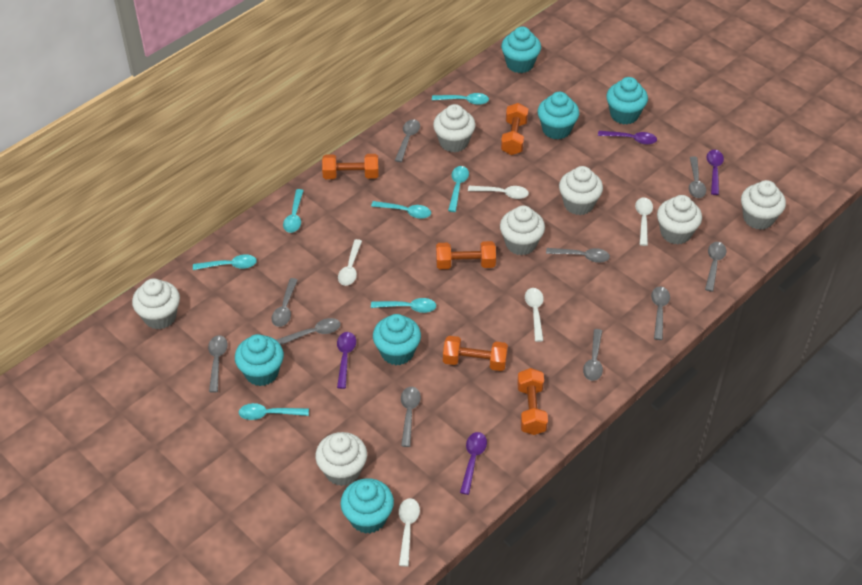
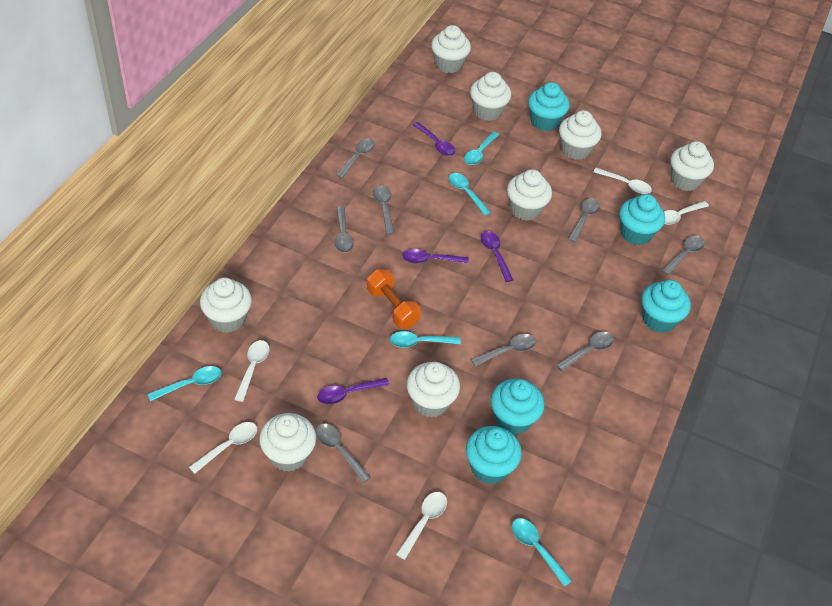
grey spoon: [208,335,228,393] [271,278,298,327] [276,318,341,345] [395,119,420,162] [401,387,421,447] [546,248,610,263] [583,329,603,381] [651,287,670,340] [689,156,706,198] [705,242,726,292] = 10 -> [316,424,371,483] [335,206,354,253] [336,138,375,178] [373,185,394,234] [471,334,536,366] [556,332,614,371] [568,198,600,242] [662,236,705,275] = 8
orange dumbbell: [322,154,379,179] [436,241,496,269] [443,336,508,371] [501,103,528,155] [517,368,548,435] = 5 -> [367,269,421,328] = 1
turquoise cupcake: [235,334,284,386] [341,478,394,534] [373,314,421,365] [501,27,541,73] [537,92,579,140] [606,77,648,125] = 6 -> [466,426,522,484] [491,379,545,435] [528,82,570,131] [619,194,665,245] [641,280,691,333] = 5
turquoise spoon: [193,254,257,270] [239,403,309,420] [283,189,304,233] [371,201,431,219] [371,298,436,313] [432,93,489,105] [448,166,469,212] = 7 -> [148,366,221,401] [390,331,461,348] [449,173,491,216] [464,132,499,165] [512,518,572,587] = 5
white cupcake: [132,278,180,329] [315,432,367,486] [433,104,475,152] [500,205,545,255] [559,166,603,215] [657,195,702,245] [741,180,786,230] = 7 -> [200,278,252,333] [259,413,316,471] [407,362,460,418] [431,25,471,73] [470,72,512,121] [507,169,552,221] [559,110,602,160] [670,141,714,191] = 8

